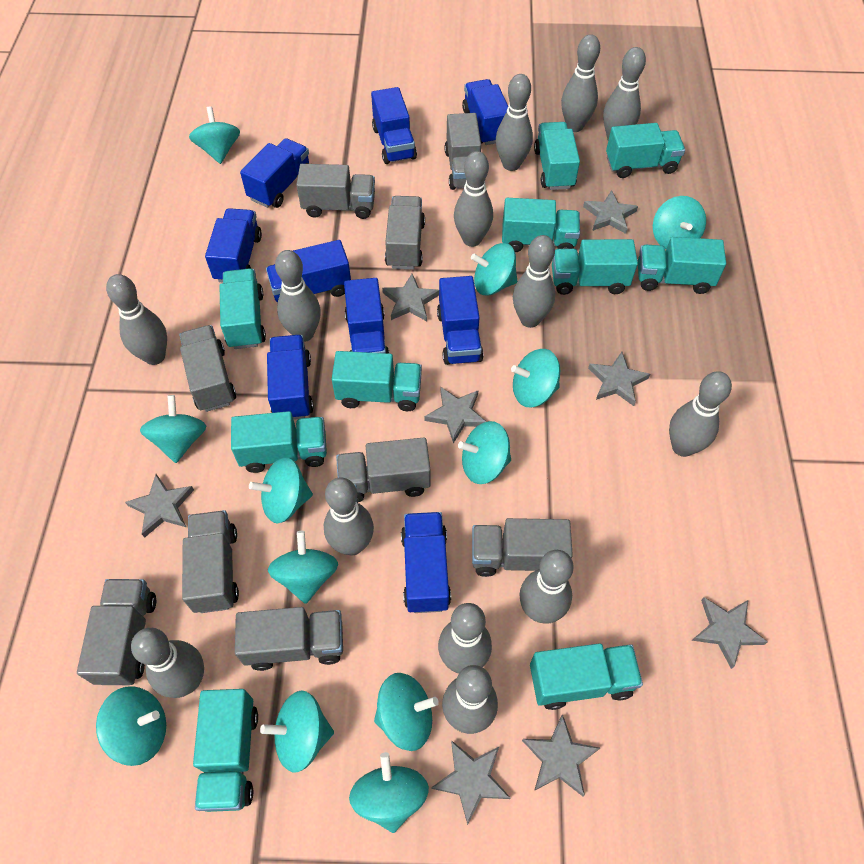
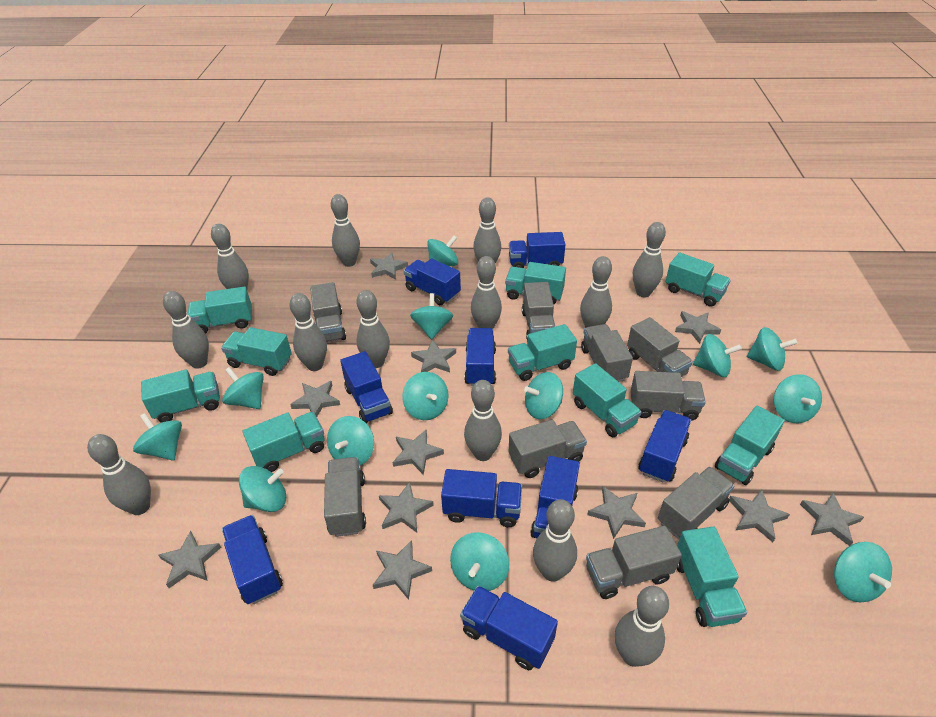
grey star: [125,474,194,538] [382,274,439,321] [425,387,486,444] [431,741,510,825] [522,714,600,797] [583,190,638,234] [588,352,650,406] [692,597,768,669] = 8 -> [159,530,221,588] [290,381,340,417] [370,252,408,280] [373,540,432,600] [379,482,434,533] [393,429,444,475] [411,339,456,372] [587,486,646,539] [675,311,721,344] [729,489,790,542] [800,493,864,546] = 11
turquoise spinning top: [96,686,166,766] [140,395,206,463] [189,106,240,164] [249,457,313,523] [260,690,334,773] [268,531,338,604] [349,752,429,833] [374,673,439,751] [458,421,511,484] [471,243,517,295] [511,349,560,408] [653,196,706,249] = 12 -> [133,413,182,460] [222,367,264,409] [239,466,286,512] [327,416,374,466] [402,372,448,420] [410,293,453,340] [427,236,458,266] [450,532,509,591] [524,372,563,419] [693,334,742,377] [747,327,797,371] [774,374,822,423] [834,542,892,602] = 13

